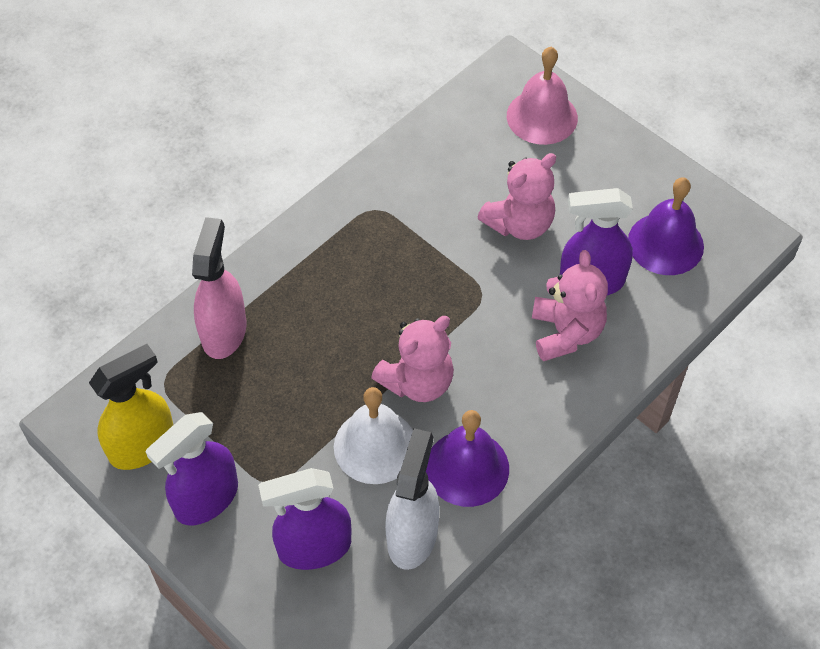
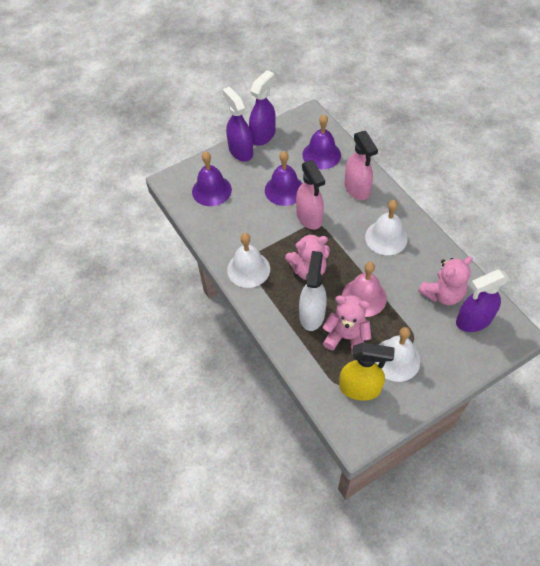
pink spray bottle: [192,217,246,359] = 1 -> [296,160,325,230] [344,131,378,200] = 2
purple bell: [426,410,509,507] [628,177,704,275] = 2 -> [192,151,232,206] [265,151,302,206] [302,115,341,169] = 3
white bell: [334,387,413,484] = 1 -> [227,233,270,288] [365,200,408,255] [375,327,420,382] = 3

